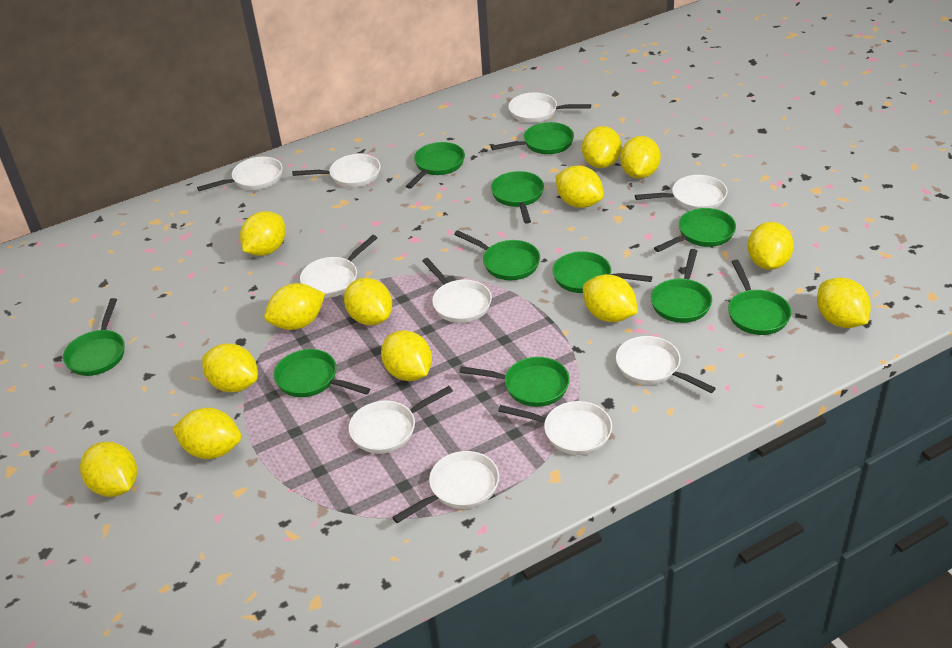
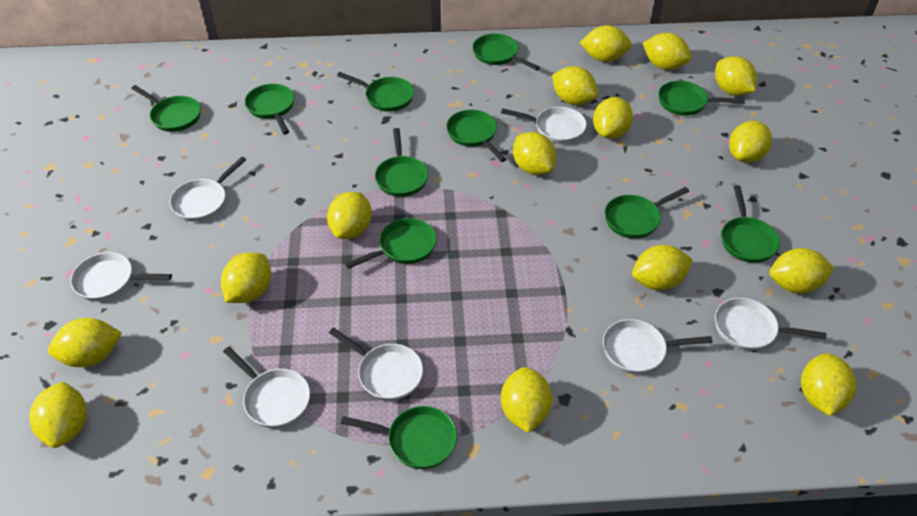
white pan: [197,157,283,191] [292,154,380,188] [300,235,377,298] [349,386,453,454] [392,451,499,523] [422,258,492,323] [498,401,612,455] [508,92,591,123] [616,336,716,393] [635,175,728,210] = 10 -> [70,252,172,301] [170,157,246,221] [223,347,310,428] [329,327,423,401] [501,107,587,143] [603,319,713,374] [715,298,827,351] = 7
yellow lemon: [80,442,137,497] [172,408,241,459] [202,344,258,392] [240,211,286,256] [264,283,325,330] [344,278,392,325] [381,330,432,381] [556,166,604,208] [582,126,622,168] [583,274,638,322] [620,136,661,179] [747,222,794,270] [817,278,871,328] = 13 -> [29,382,87,448] [48,318,122,367] [221,253,271,303] [327,192,372,239] [501,367,552,433] [513,132,556,175] [552,66,598,105] [580,25,632,62] [593,97,633,139] [632,245,693,291] [643,33,692,70] [715,56,757,96] [729,121,772,163] [769,248,834,294] [801,353,856,416] = 15

